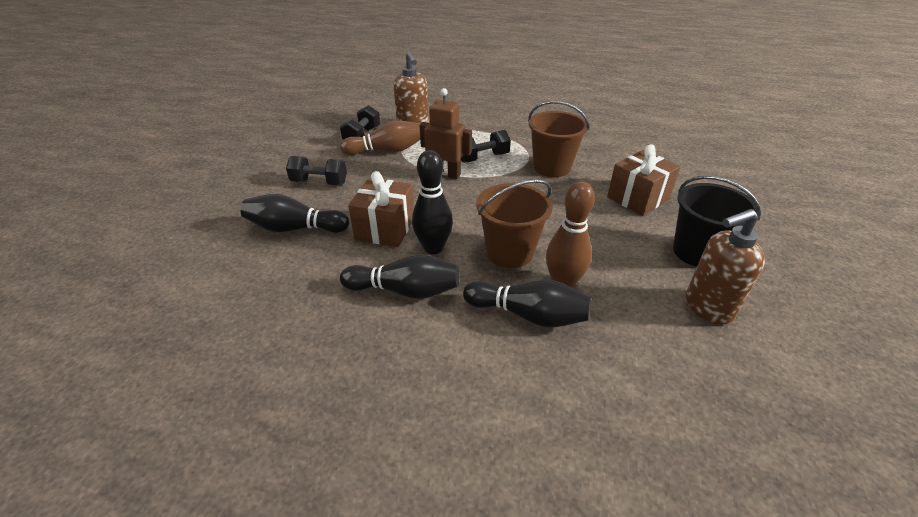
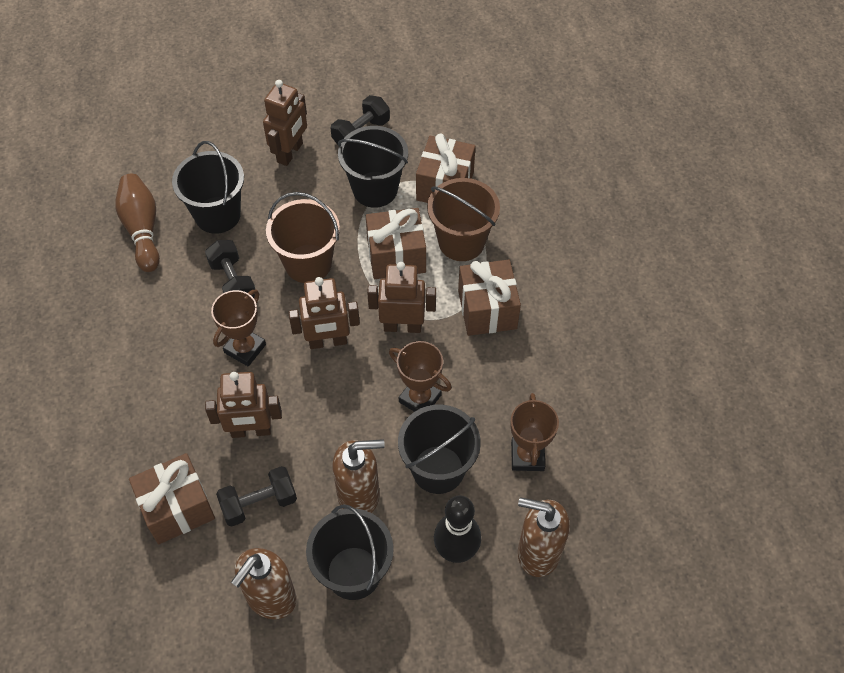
black bowling pin: [240,194,349,233] [340,254,459,299] [412,150,453,254] [463,280,591,327] = 4 -> [434,495,481,563] = 1
black bucket: [673,176,762,267] = 1 -> [172,141,244,234] [306,504,394,600] [338,126,408,208] [398,405,481,494] = 4
brown bowling pin: [340,120,420,155] [546,182,595,288] = 2 -> [116,174,160,272] = 1
brown gift: [348,171,414,247] [607,144,681,216] = 2 -> [129,453,215,544] [366,208,426,279] [416,134,475,203] [458,260,521,336] = 4
brown robot: [420,88,472,179] = 1 -> [205,372,282,438] [263,80,307,166] [289,277,360,349] [367,262,436,333] = 4
brown soap dispenser: [393,52,429,124] [686,209,765,325] = 2 -> [231,548,296,619] [332,439,385,513] [518,497,570,577] = 3
brown trophy: none = 0 -> [211,290,266,367] [389,341,452,412] [510,393,559,471] = 3

